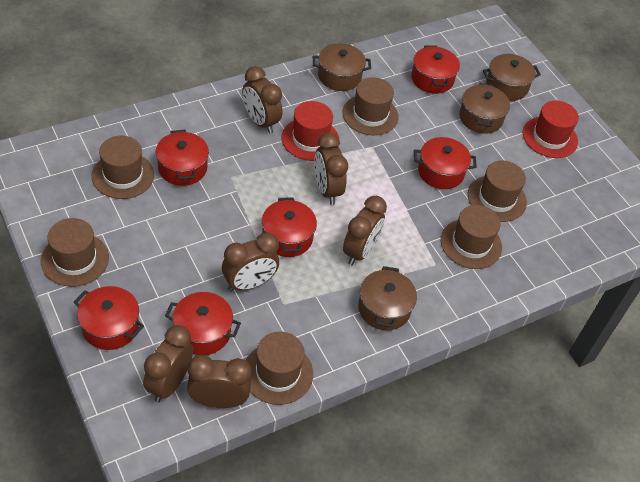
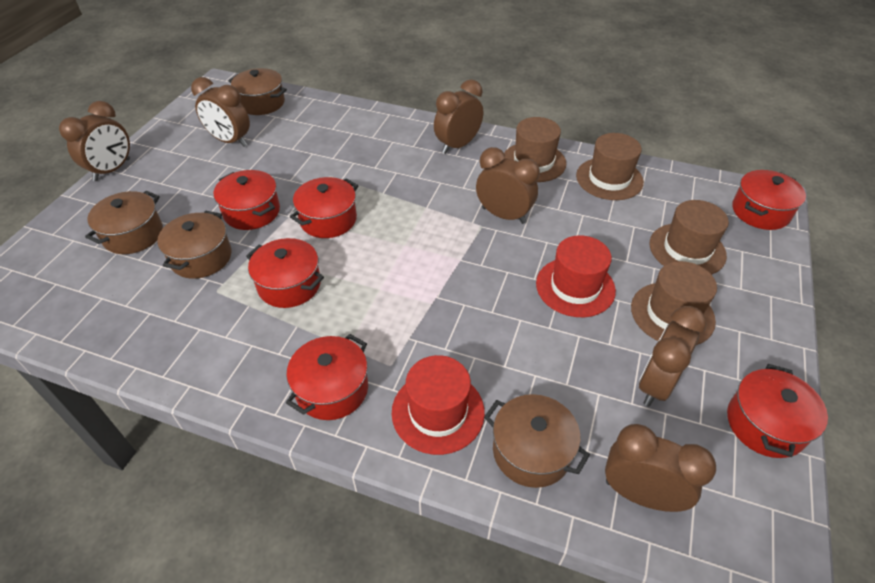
brown hat: [41,218,109,287] [91,136,154,199] [246,332,313,405] [343,77,399,135] [441,205,502,269] [468,160,527,222] = 6 -> [504,117,566,182] [576,133,644,200] [631,261,717,345] [649,200,729,275] = 4

